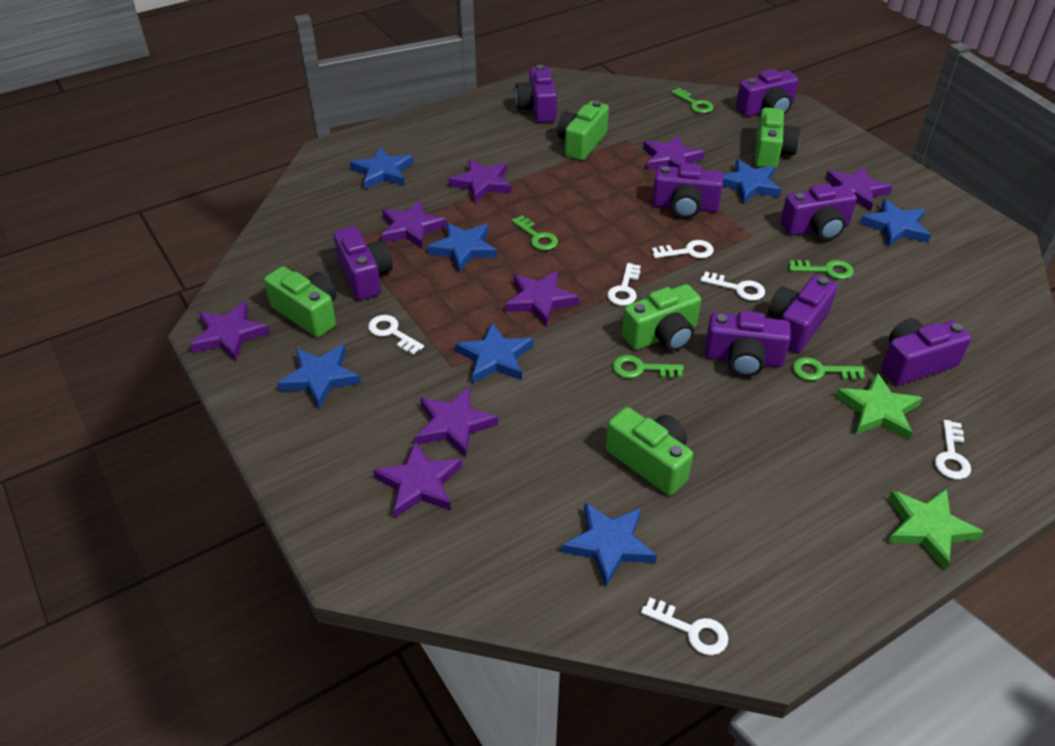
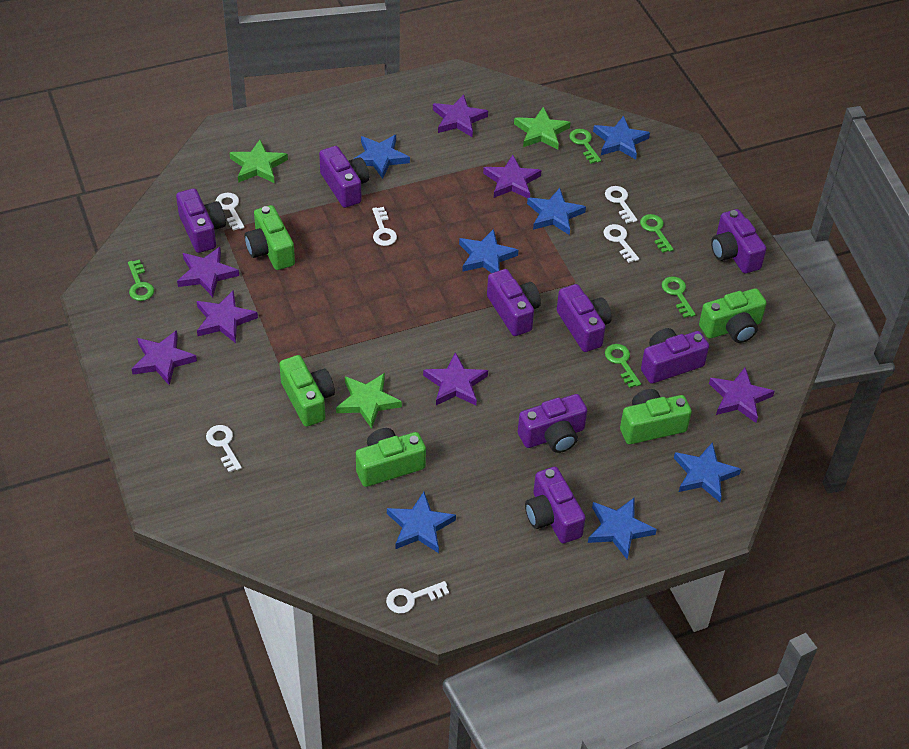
green star: [836,372,922,440] [888,488,984,570] = 2 -> [230,140,288,183] [336,373,402,429] [514,107,571,150] = 3
purple star: [190,301,270,361] [373,441,462,518] [381,200,447,249] [416,387,498,457] [448,159,512,203] [505,270,579,326] [643,135,705,170] [826,167,893,211] = 8 -> [132,330,197,385] [177,247,239,297] [197,290,258,343] [423,352,488,406] [433,94,488,138] [483,155,541,199] [709,367,775,423] = 7

